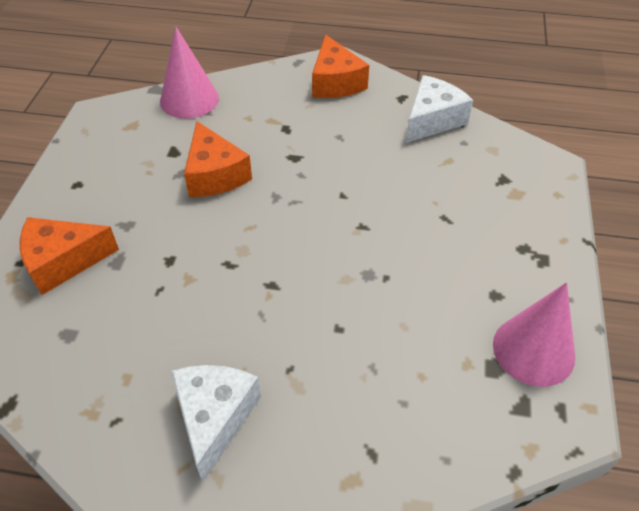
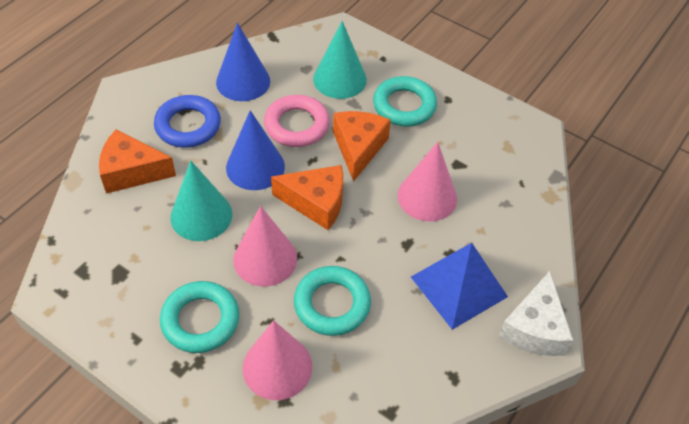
blue cone: none = 0 -> [216,23,270,101] [226,110,285,190] = 2
blue pyramid: none = 0 -> [411,243,508,330] = 1
blue ring: none = 0 -> [154,95,221,148] = 1
pink cone: [160,26,219,119] [493,282,575,387] = 2 -> [233,206,297,287] [243,320,312,400] [397,142,457,221] = 3
pink ring: none = 0 -> [264,95,330,147] = 1
turquoise cone: none = 0 -> [170,160,232,241] [313,21,367,99] = 2
turquoise ring: none = 0 -> [160,281,239,353] [294,266,371,336] [373,76,437,127] = 3
white cheese: [171,365,261,482] [406,75,473,143] = 2 -> [498,271,573,356] = 1

